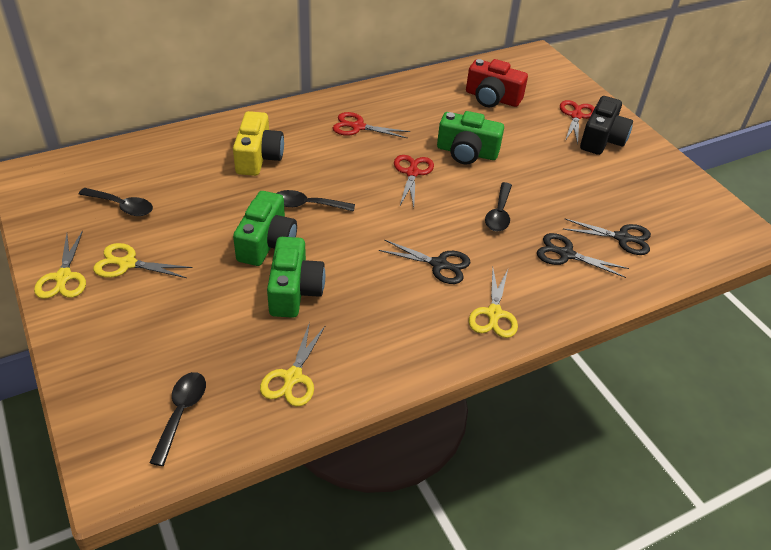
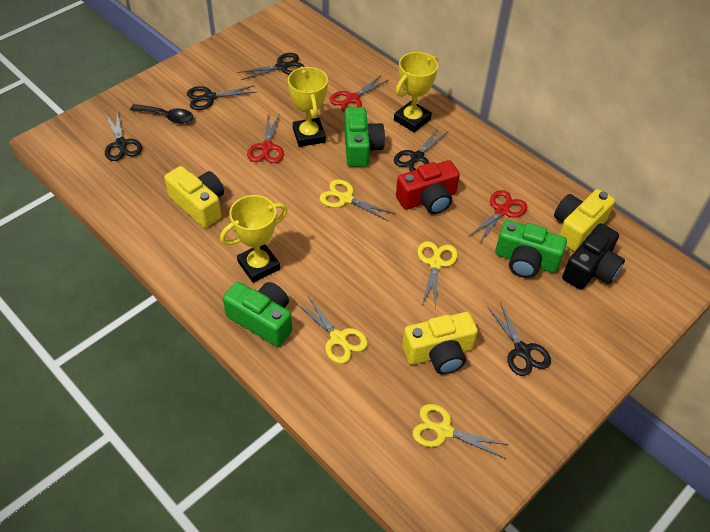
black scissors: [378,239,471,284] [537,233,629,278] [564,219,651,255] = 3 -> [105,111,142,161] [187,85,257,110] [237,53,304,80] [394,128,448,172] [487,302,551,376] = 5
black spoon: [79,188,153,216] [149,372,206,466] [277,190,355,212] [485,182,512,232] = 4 -> [130,104,193,124] = 1
yellow camera: [233,111,284,176] = 1 -> [164,166,224,228] [402,312,478,374] [554,189,615,251] = 3
yellow trophy: none = 0 -> [220,195,288,283] [288,66,328,147] [394,52,438,132] = 3

